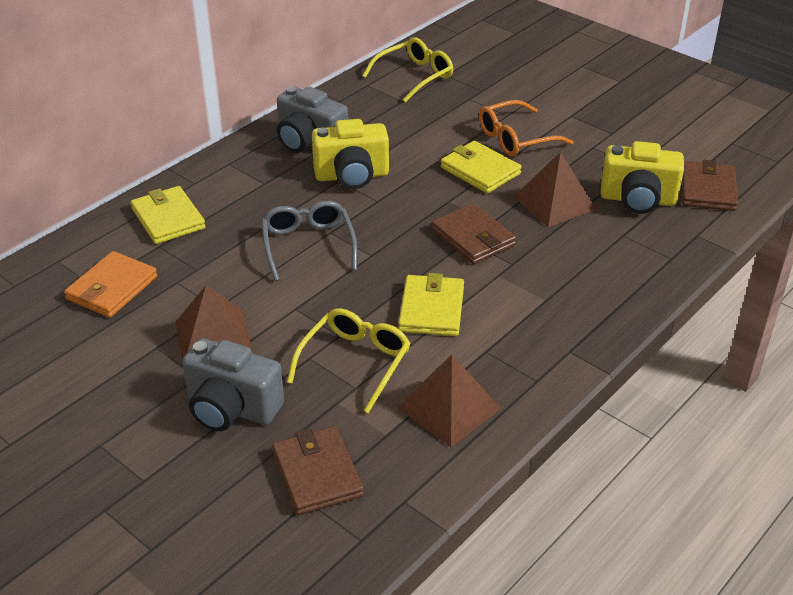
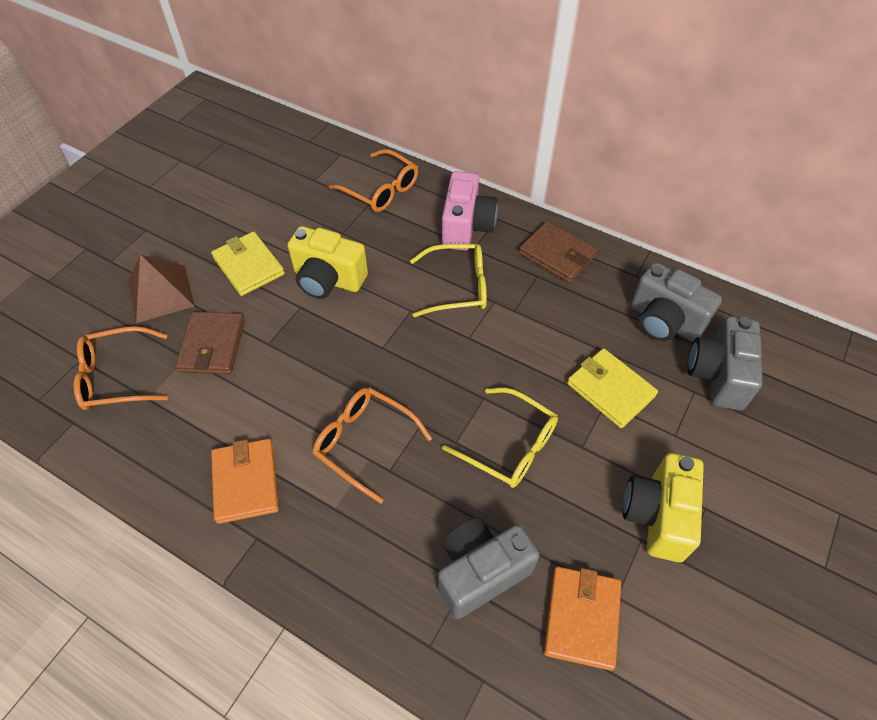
brown pyramid: [176,285,253,360] [398,355,501,447] [513,152,597,227] = 3 -> [128,254,195,323] = 1
brown wallet: [272,426,364,515] [431,203,516,264] [682,160,738,211] = 3 -> [175,312,245,374] [519,221,597,283] = 2
grey camera: [182,338,284,431] [277,86,348,153] = 2 -> [438,518,540,619] [631,262,722,341] [688,316,763,411] = 3
grey glasses: [261,201,357,281] = 1 -> none = 0
orange glasses: [479,100,574,157] = 1 -> [74,326,168,410] [312,387,432,504] [329,149,418,212] = 3
orange wallet: [64,251,157,318] = 1 -> [211,439,279,524] [544,567,621,671] = 2
pink camera: none = 0 -> [442,171,498,251] = 1
yellow wallet: [130,186,206,244] [398,273,464,336] [441,141,522,193] = 3 -> [211,231,285,296] [567,348,658,428] = 2

